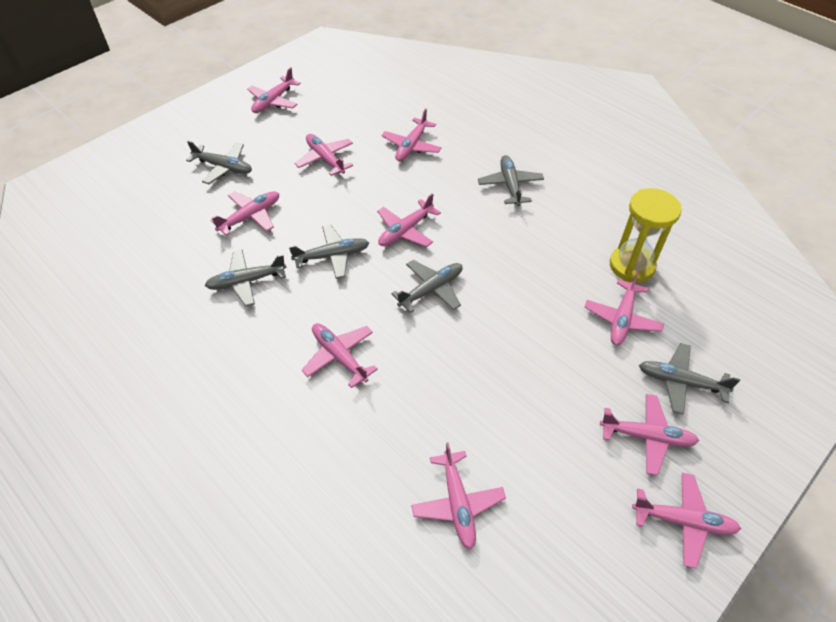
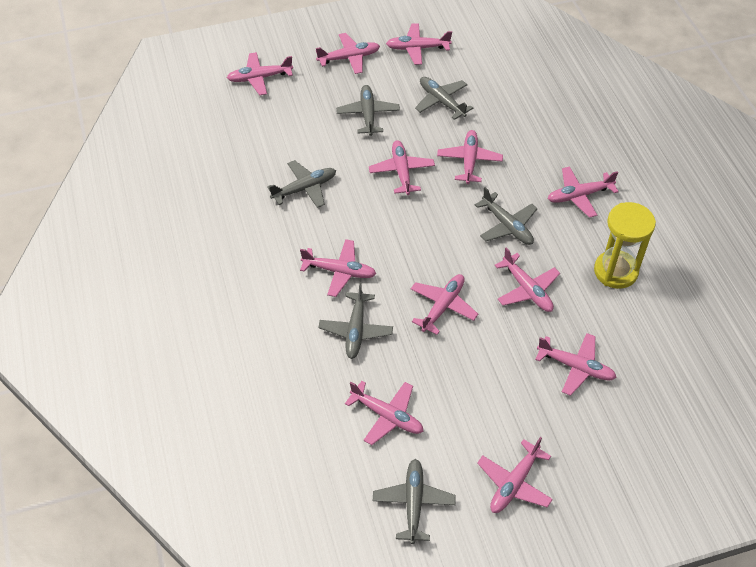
pink plane: [211,191,279,236] [247,67,301,113] [295,134,353,176] [302,323,378,388] [377,193,441,247] [382,109,442,161] [411,442,506,550] [585,271,664,346] [600,394,699,475] [632,473,741,568] = 10 -> [227,52,293,95] [300,239,376,297] [316,33,380,74] [345,381,424,445] [369,140,435,195] [386,23,452,65] [411,274,478,335] [437,130,503,184] [477,437,553,513] [494,247,560,312] [535,333,617,396] [548,166,619,218] = 12

